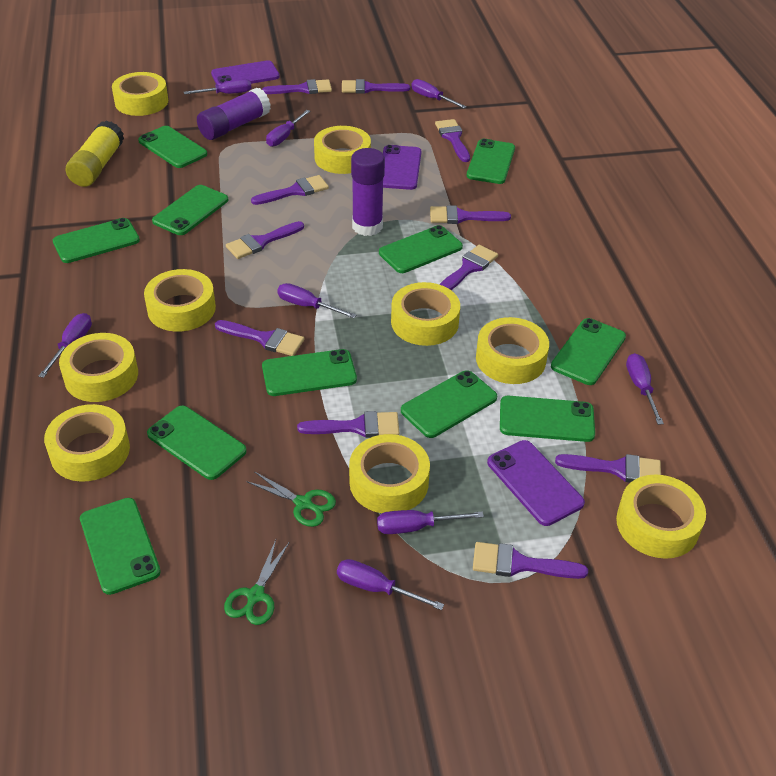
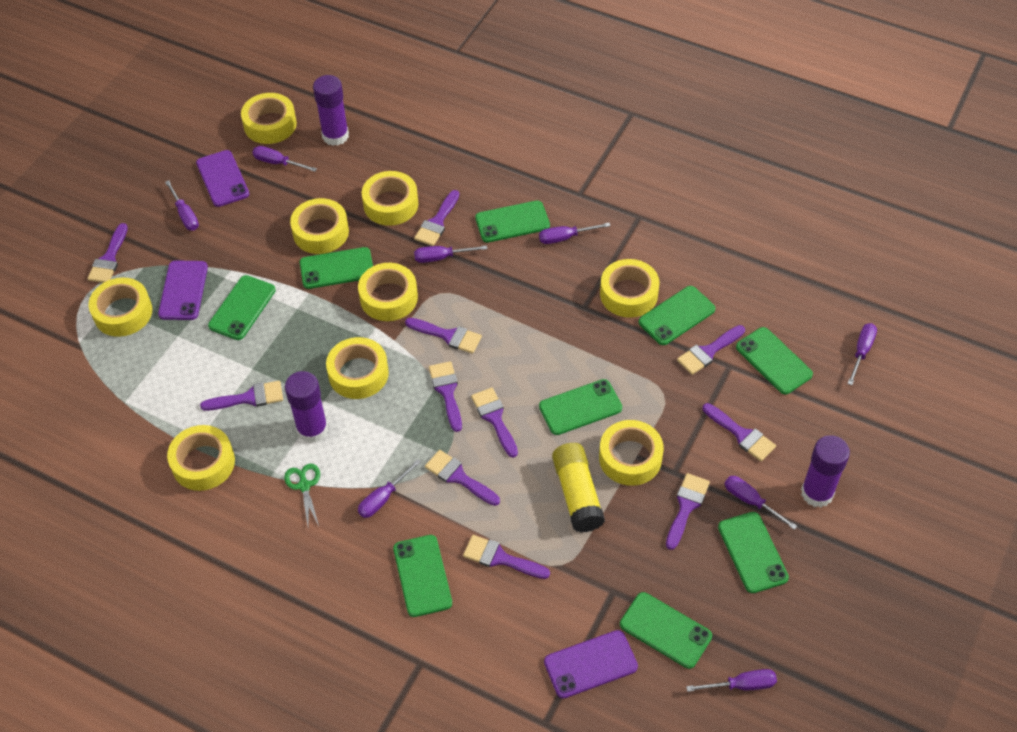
green phone: [53,218,140,263] [80,498,161,595] [138,126,207,168] [147,406,247,480] [152,185,228,235] [262,349,357,396] [379,225,463,273] [401,370,497,438] [467,139,515,184] [500,396,595,442] [551,318,626,385] = 11 -> [208,275,276,340] [300,247,373,289] [393,535,452,617] [475,200,550,242] [539,379,622,435] [620,592,712,669] [639,286,716,345] [718,512,789,593] [736,327,813,394] = 9
green scissors: [224,540,289,625] [246,471,336,527] = 2 -> [284,464,320,526] = 1
purple glue stick: [197,88,271,140] [351,148,385,236] = 2 -> [285,371,328,443] [313,75,349,146] [801,435,850,508] = 3

